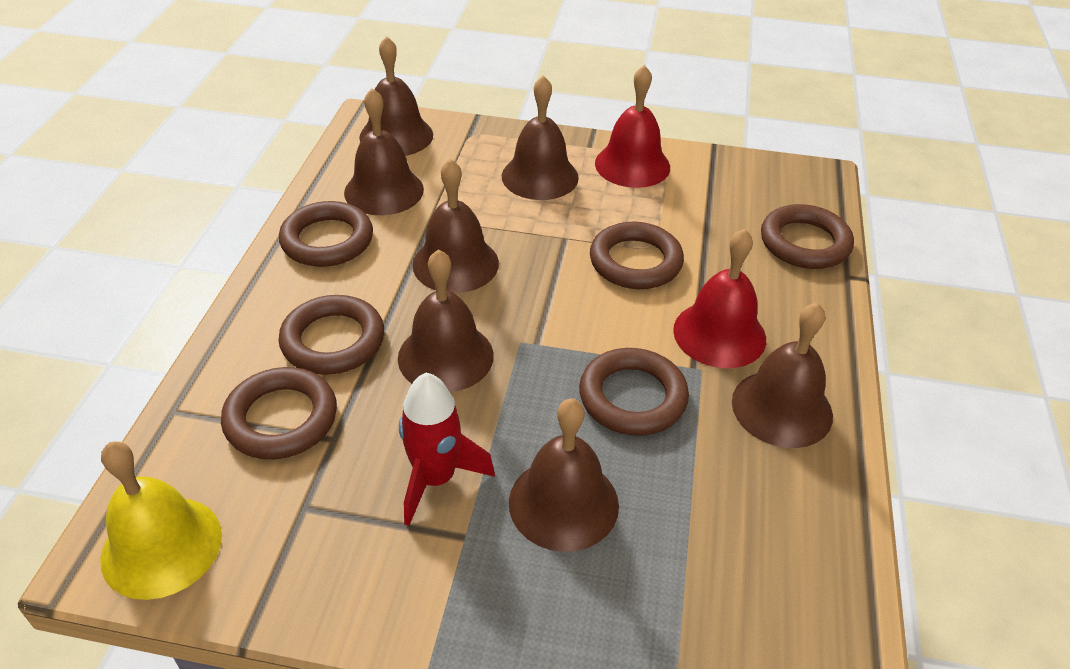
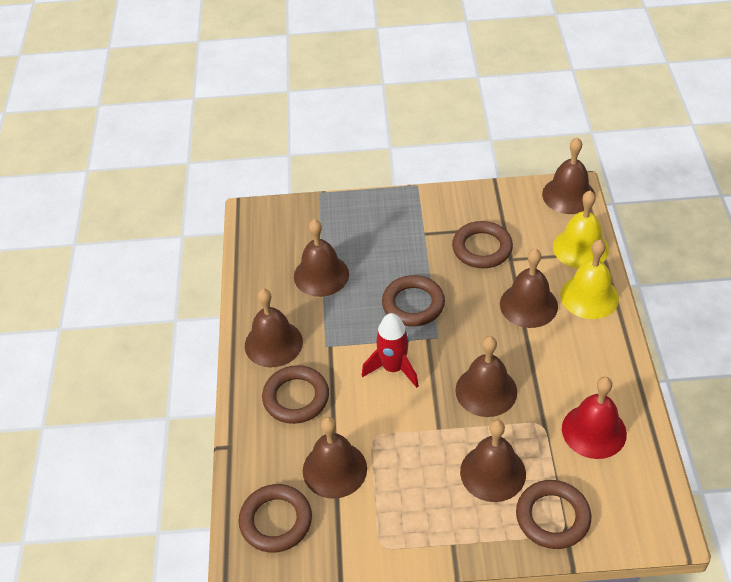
brown ring: [221,367,337,459] [278,295,384,375] [279,201,373,267] [579,348,689,436] [590,222,684,289] [761,204,854,269] = 6 -> [239,484,312,553] [262,365,329,424] [382,275,445,327] [452,221,513,268] [516,480,591,549] = 5
red bell: [595,65,670,188] [673,229,766,368] = 2 -> [562,377,627,459] = 1
yellow bell: [100,442,222,600] = 1 -> [553,191,609,268] [561,240,619,319] = 2

